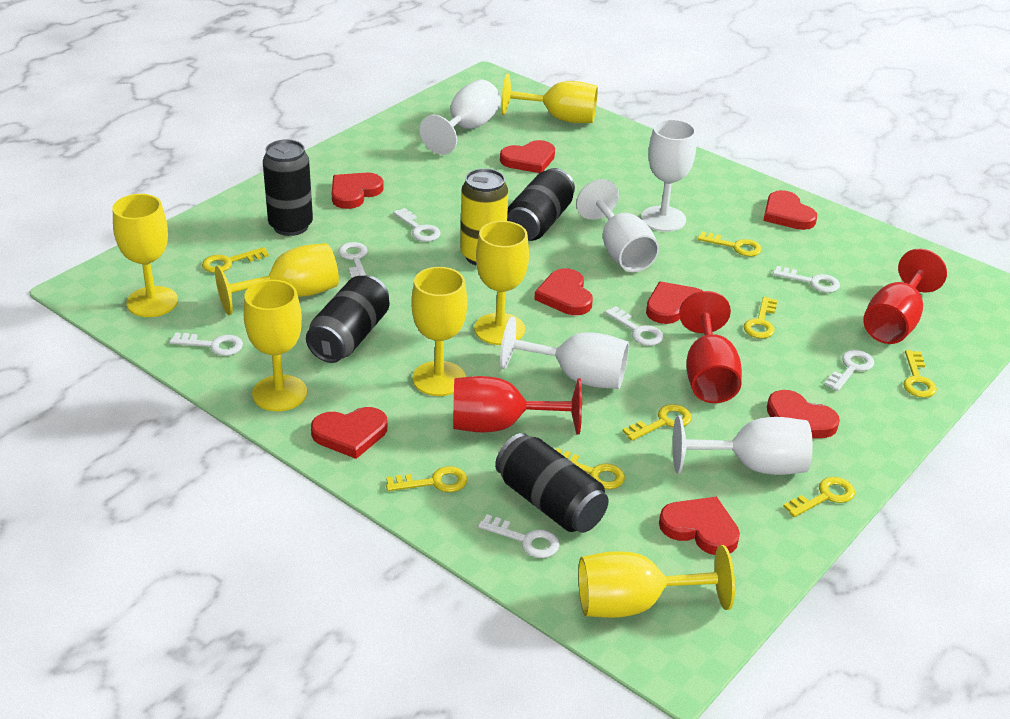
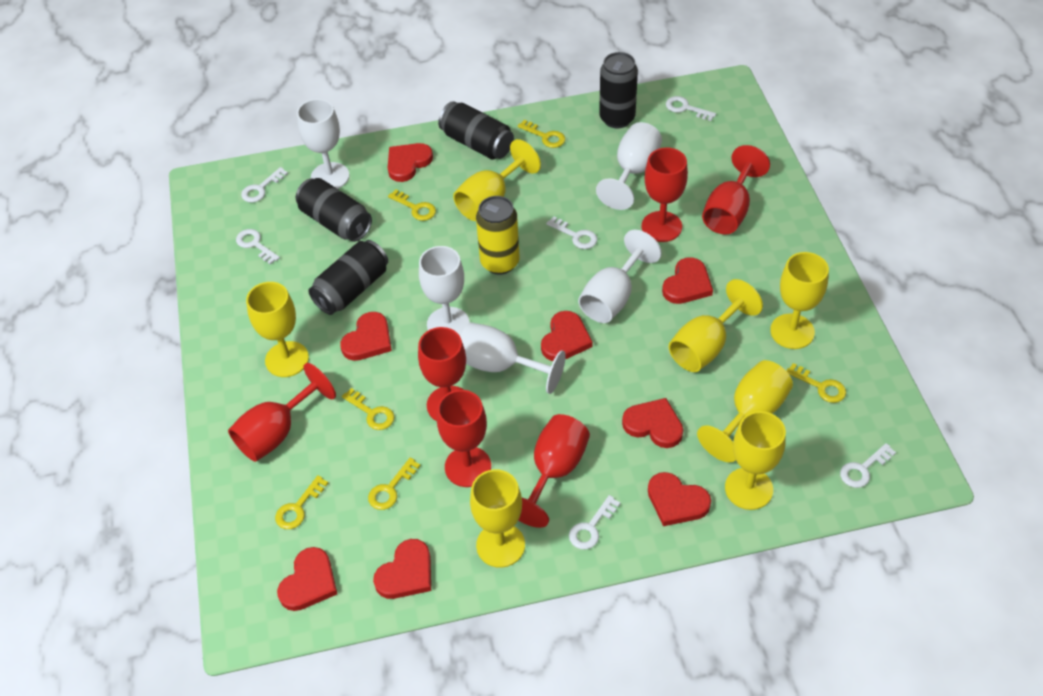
red goblet: [453,376,582,435] [679,291,742,403] [863,249,947,344] = 3 -> [228,363,336,462] [418,327,466,421] [437,390,491,487] [518,414,590,528] [642,147,688,242] [702,145,770,234] = 6
white key: [170,333,243,356] [338,242,368,278] [393,208,441,242] [478,514,559,558] [605,306,663,346] [773,266,840,293] [824,350,874,391] = 7 -> [236,229,280,264] [241,167,288,203] [546,216,597,249] [569,495,620,549] [666,96,716,121] [840,443,896,488] = 6
yellow key: [202,247,269,273] [386,466,467,492] [556,448,625,489] [623,404,692,441] [698,231,762,256] [744,297,777,339] [783,477,855,517] [903,350,937,398] = 8 -> [275,475,328,529] [342,388,394,430] [368,458,420,510] [388,189,436,221] [518,120,565,148] [786,363,846,403] = 6

